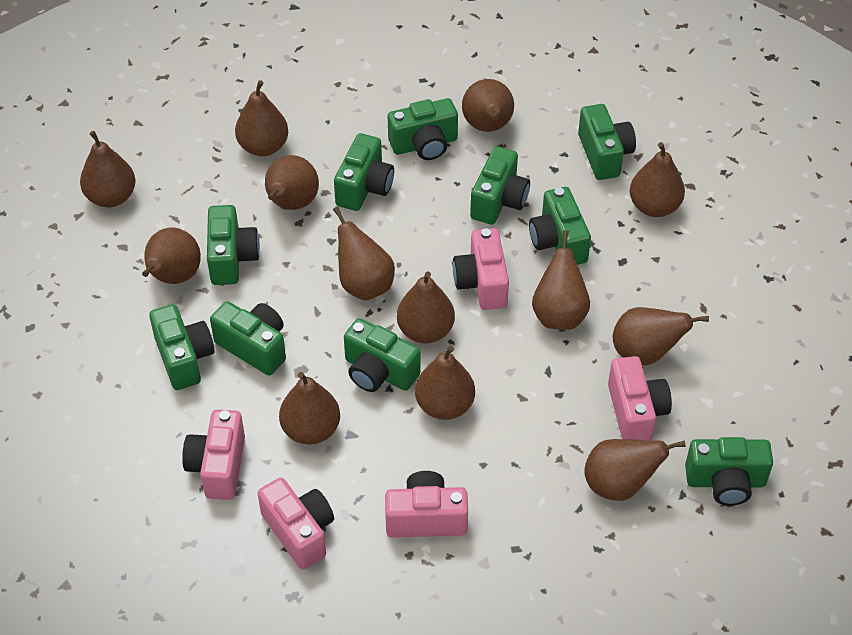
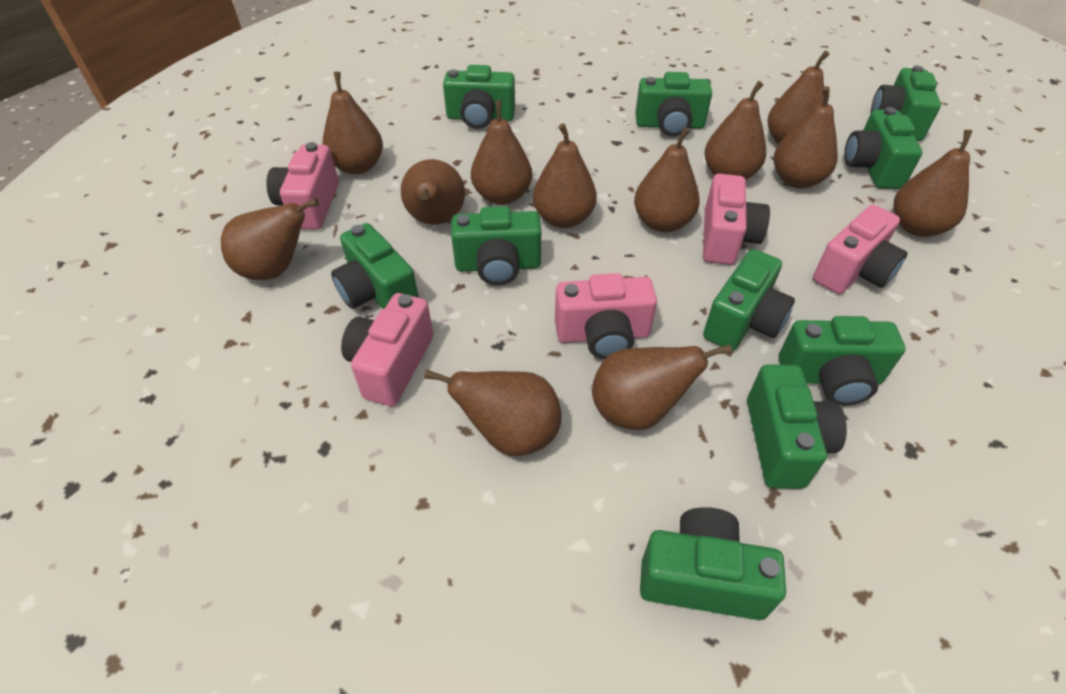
brown pear: [80,131,136,207] [142,228,201,284] [235,80,288,156] [265,155,319,210] [279,372,340,445] [333,207,395,300] [397,272,455,344] [415,346,475,420] [462,79,514,132] [532,230,590,330] [584,439,686,501] [613,307,709,365] [630,142,685,217] = 13 -> [221,198,319,280] [322,72,383,174] [401,159,465,225] [424,369,562,456] [471,100,532,205] [533,123,597,228] [592,344,732,430] [634,127,700,232] [704,81,766,180] [768,50,830,144] [774,86,838,189] [893,130,973,237] = 12

